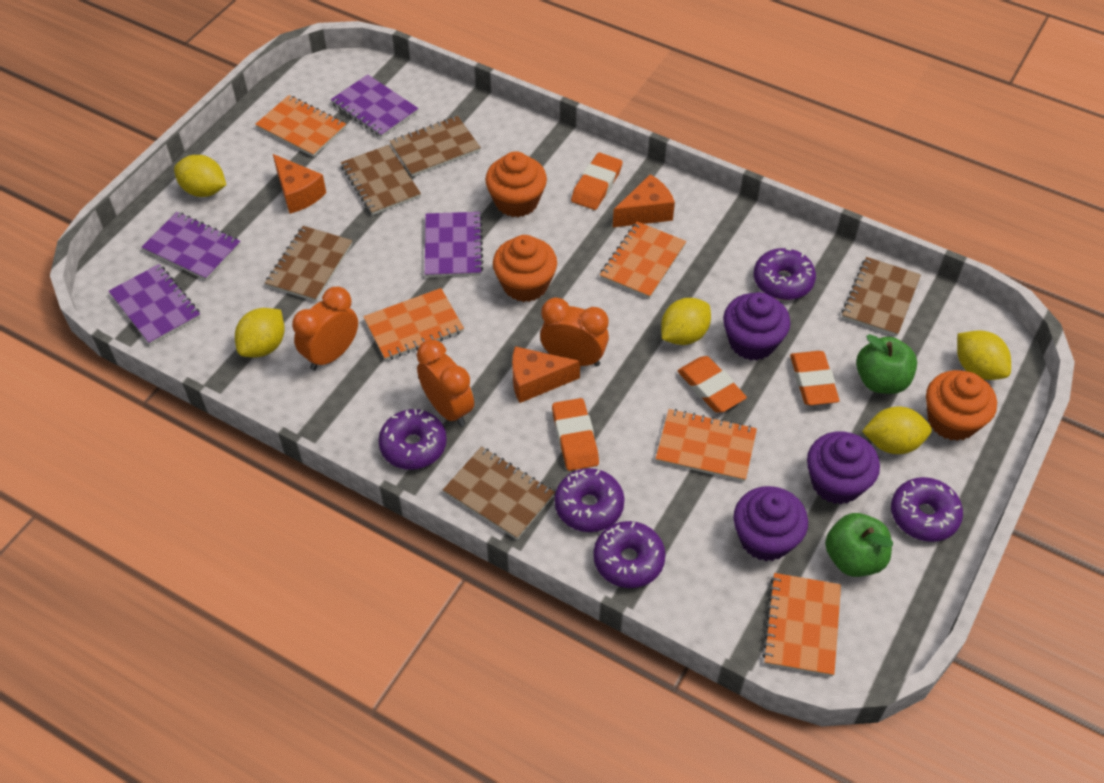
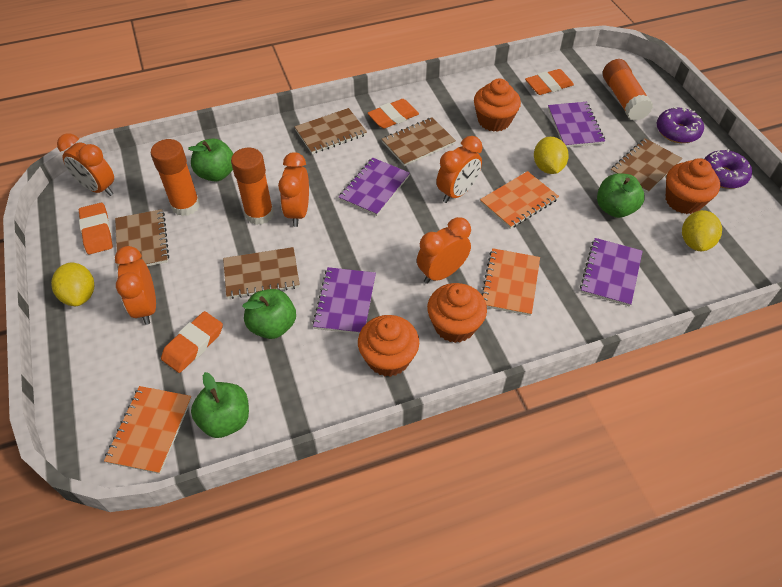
green apple: [825,513,893,577] [856,334,917,394] = 2 -> [188,139,233,182] [191,372,249,438] [242,289,296,339] [597,173,644,218] = 4
orange cheese: [273,154,326,214] [512,346,580,403] [613,174,675,227] = 3 -> none = 0
orange clock: [292,287,358,370] [417,340,474,427] [540,298,609,367] = 3 -> [57,134,114,196] [115,246,156,325] [278,152,309,227] [417,217,471,284] [437,136,482,203] = 5
orange cupcake: [485,151,547,217] [493,235,557,302] [926,370,997,441] = 3 -> [358,315,419,377] [427,283,487,343] [474,79,521,132] [666,158,720,214] = 4
orange glue stick: none = 0 -> [151,139,200,216] [231,148,274,225] [603,59,653,121] = 3
orange notebook: [255,95,346,157] [363,288,464,361] [600,221,686,299] [655,409,757,482] [762,573,841,676] = 5 -> [104,386,192,474] [480,171,559,229] [481,248,540,316] = 3
purple cupcake: [723,292,790,360] [734,486,808,561] [807,431,880,504] = 3 -> none = 0
purple donut: [378,409,447,470] [554,468,625,532] [593,521,666,588] [753,248,816,300] [891,477,963,542] = 5 -> [656,107,704,143] [704,149,752,189] = 2
yellow lemon: [174,155,226,197] [235,308,285,357] [661,298,711,345] [862,406,932,454] [957,330,1011,380] = 5 -> [51,263,94,306] [534,137,569,174] [682,210,722,251] = 3

